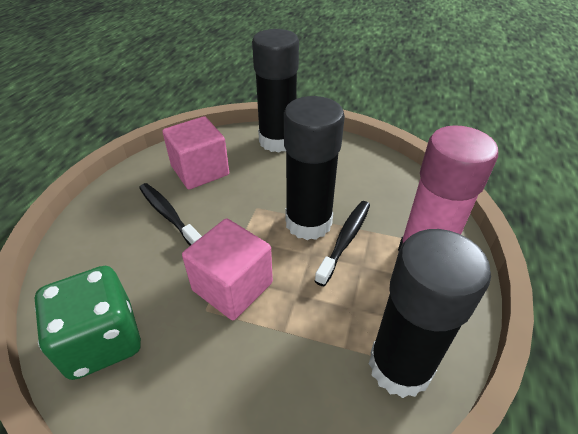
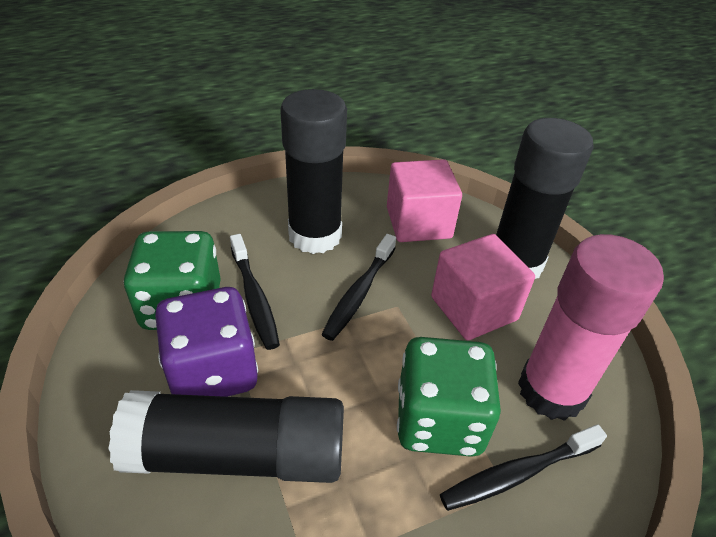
black toothbrush: [139,183,202,246] [315,201,370,286] = 2 -> [230,234,280,350] [321,234,396,341] [440,424,607,511] = 3
green dice: [35,266,141,380] = 1 -> [124,231,221,330] [397,337,501,457] = 2
purple dice: none = 0 -> [155,287,258,397] = 1

